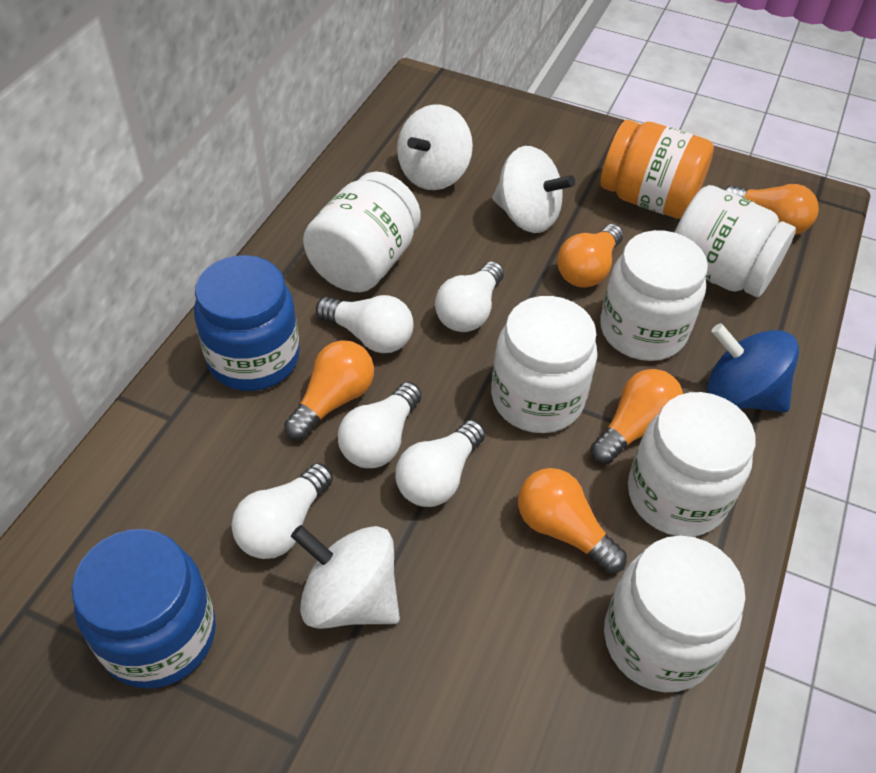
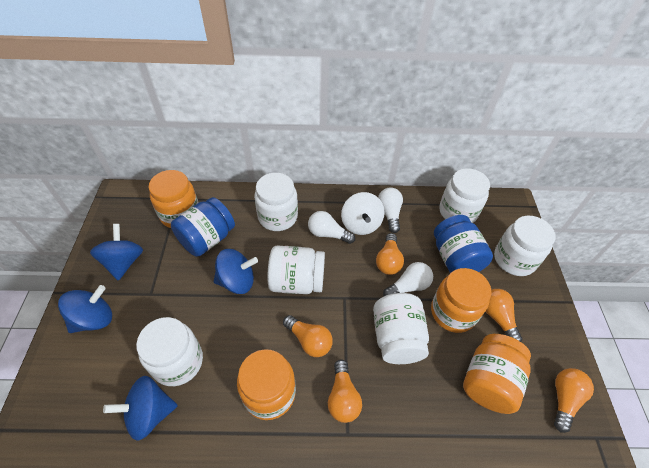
blue spinning top: [707,323,799,412] = 1 -> [58,285,112,333] [90,224,143,281] [103,376,178,441] [214,249,258,294] = 4
orange jar: [601,120,714,219] = 1 -> [148,170,199,228] [237,349,296,420] [431,268,491,333] [463,334,531,414] = 4
white light bulb: [231,463,333,559] [316,295,414,353] [338,382,422,468] [395,420,485,507] [435,261,504,332] = 5 -> [308,211,355,244] [378,187,403,233] [383,262,433,297] = 3
white spinning top: [291,525,400,629] [397,104,473,190] [492,146,575,233] = 3 -> [341,192,385,235] = 1

